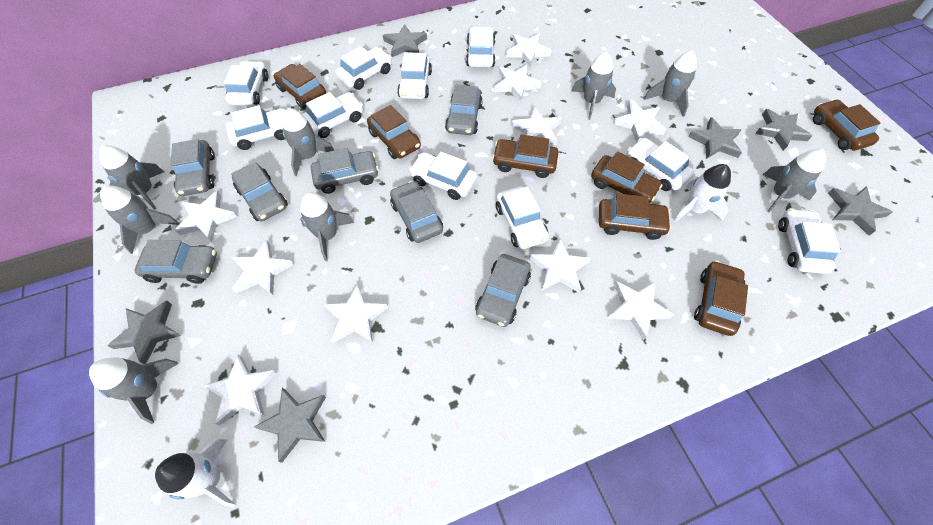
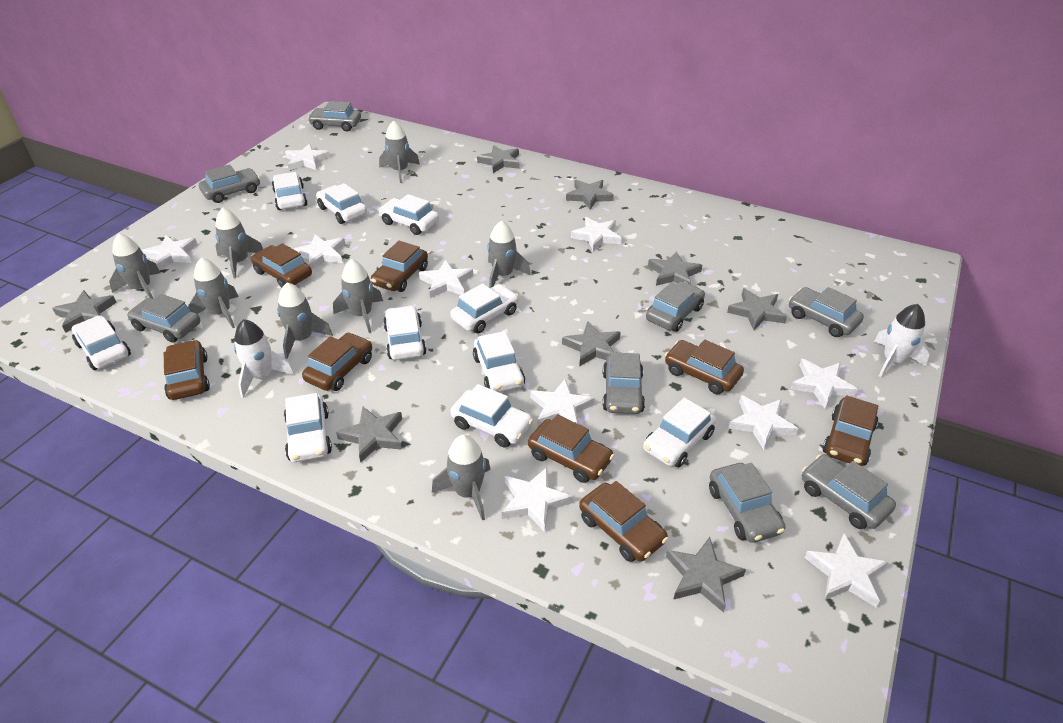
brown car: [274,64,326,109] [367,105,421,159] [492,134,558,178] [591,151,662,203] [599,193,671,240] [694,261,748,336] [813,99,880,151] = 7 -> [164,340,210,400] [251,243,312,288] [302,332,372,391] [371,241,428,292] [528,414,614,483] [579,481,668,562] [665,340,744,394] [823,395,878,466] = 8
grey car: [135,240,217,284] [171,139,215,196] [231,162,288,221] [311,148,379,194] [390,181,443,243] [445,84,483,135] [475,254,531,327] = 7 -> [127,294,200,343] [199,164,260,203] [308,101,361,132] [602,352,645,414] [646,281,705,332] [709,463,785,543] [789,287,864,337] [802,454,896,529] = 8
grey star: [107,301,181,364] [254,388,326,463] [383,24,427,57] [688,117,742,159] [755,109,812,151] [828,186,893,236] = 6 -> [52,290,117,333] [336,407,402,462] [477,145,519,173] [562,321,621,367] [566,180,614,210] [648,251,702,286] [666,537,746,613] [727,288,787,330] = 8

